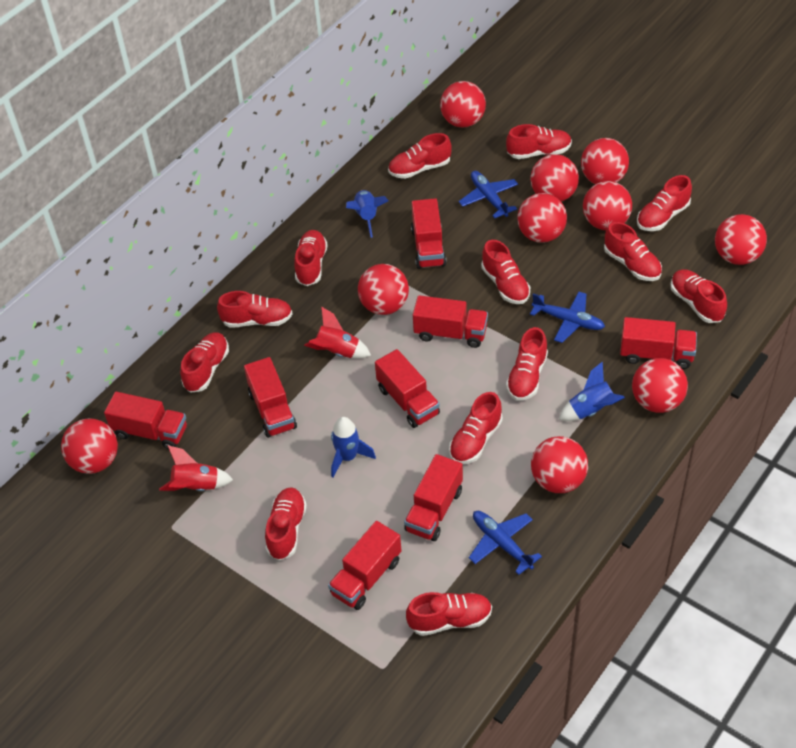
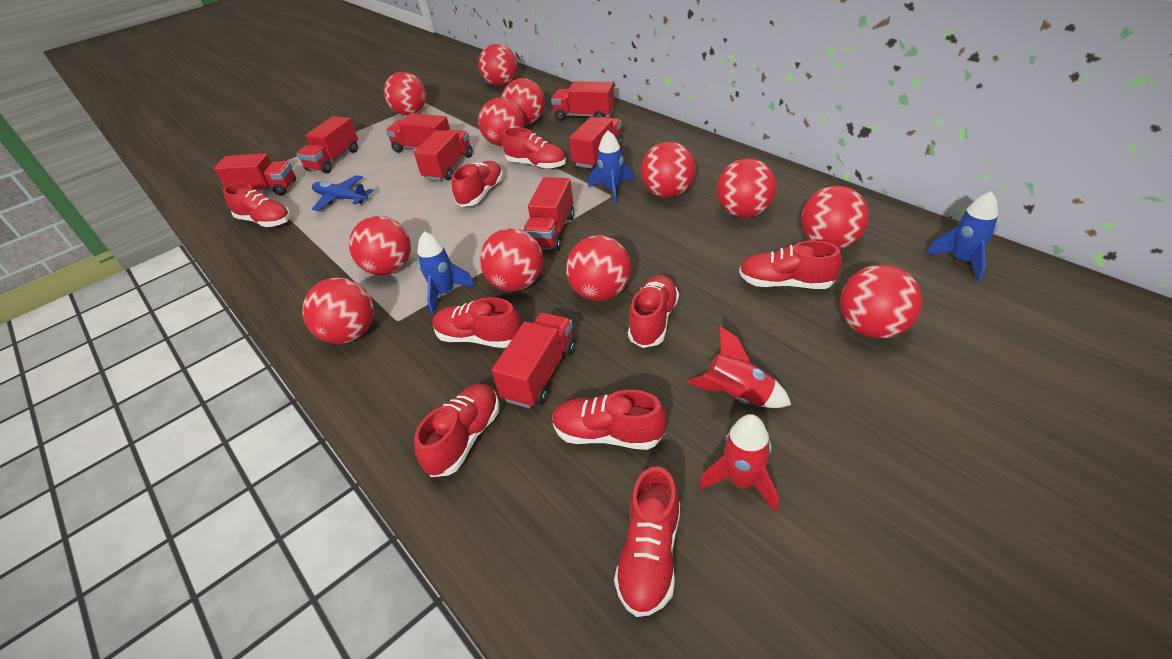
blue plane: [459,171,518,219] [469,511,542,575] [530,291,605,343] = 3 -> [312,175,374,211] = 1
red ball: [61,418,118,474] [358,264,409,315] [440,81,486,127] [517,193,567,243] [530,154,579,202] [531,436,588,493] [581,138,629,184] [583,181,632,230] [632,358,688,413] [715,214,767,265] = 10 -> [302,278,374,344] [349,216,411,275] [384,72,426,115] [478,44,517,86] [478,98,524,146] [480,228,543,291] [501,78,545,125] [566,235,631,301] [641,142,696,198] [717,158,776,218] [801,186,869,249] [840,264,922,338] = 12
red shoe: [180,332,229,393] [217,291,292,328] [265,487,307,560] [294,230,328,286] [388,133,452,179] [406,592,492,636] [449,392,503,464] [481,240,530,304] [506,124,572,159] [506,327,548,401] [604,222,662,281] [637,175,692,231] [671,269,727,323] = 13 -> [223,183,291,227] [414,384,499,477] [432,297,521,348] [452,161,503,207] [502,127,566,169] [552,390,666,450] [614,466,680,617] [628,275,679,348] [739,240,842,289] = 9

